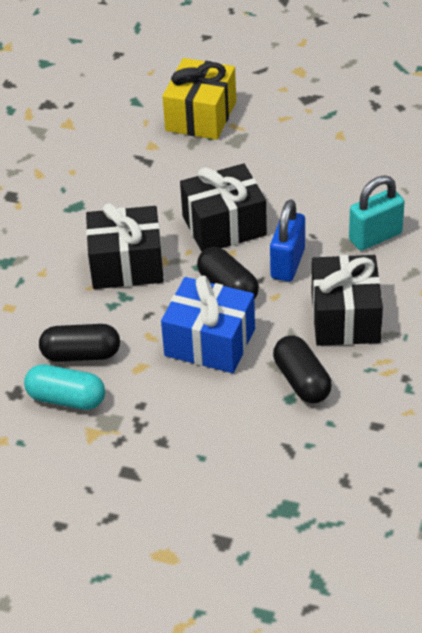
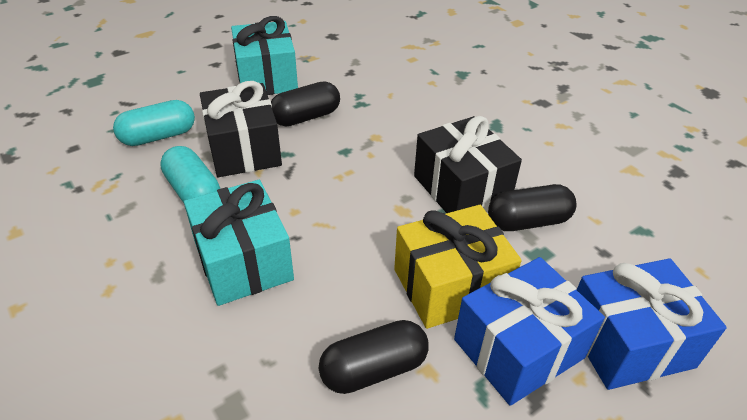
black gift: [86,203,164,289] [180,163,267,252] [312,255,383,346] = 3 -> [200,81,282,177] [414,116,522,213] = 2
blue gift: [161,276,255,373] = 1 -> [454,257,605,406] [577,258,727,390] = 2
blue padlock: [270,199,305,281] = 1 -> none = 0
turquoise capsule: [24,364,105,410] = 1 -> [113,100,195,146] [160,146,220,203] = 2
turquoise gift: none = 0 -> [184,180,294,306] [231,16,298,95] = 2
turquoise padlock: [349,175,405,251] = 1 -> none = 0

